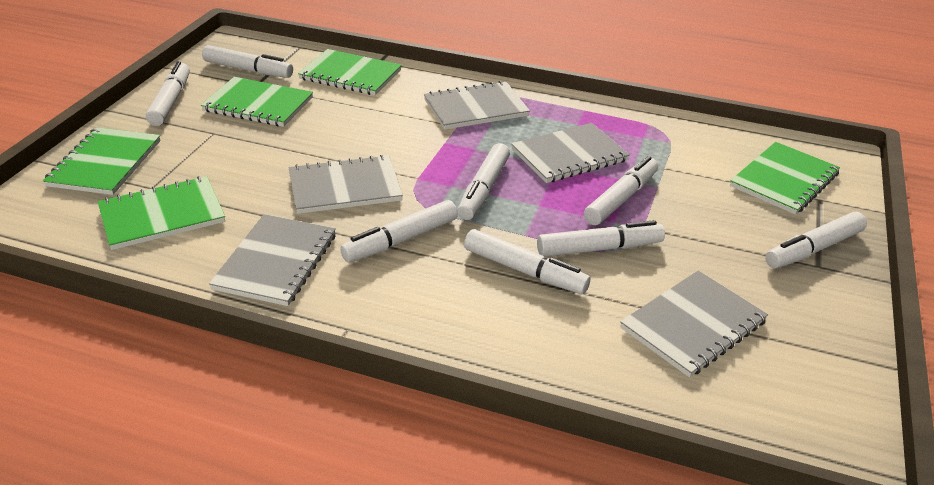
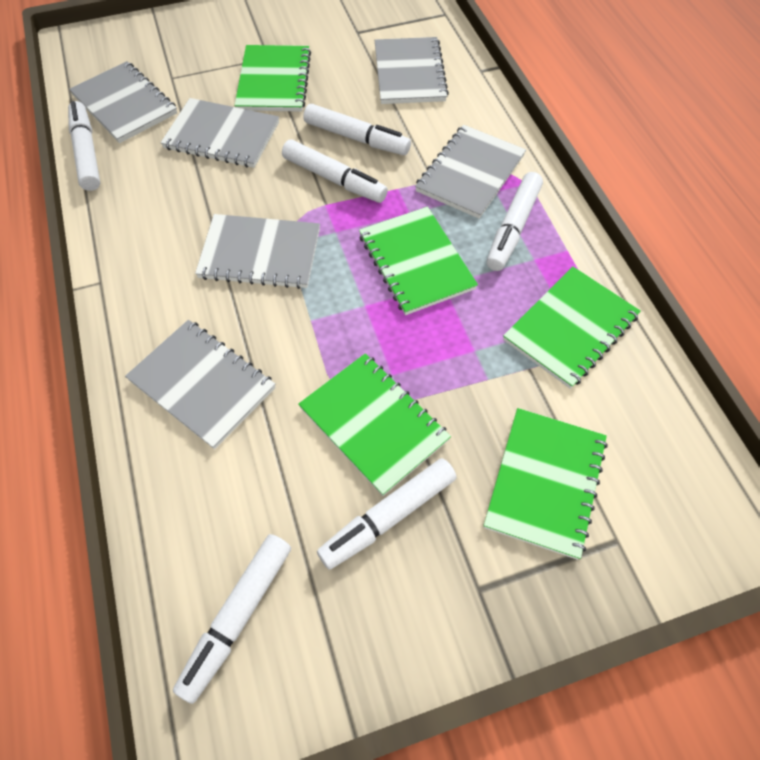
grey notebook: [209,214,336,306] [289,155,403,214] [424,81,530,130] [511,123,630,183] [620,270,768,377] = 5 -> [69,61,177,143] [125,320,276,449] [161,98,279,168] [195,214,320,289] [375,37,449,104] [415,125,526,219] = 6
white marker: [146,61,190,126] [202,45,293,78] [340,200,458,262] [457,143,510,220] [464,229,590,294] [537,220,665,257] [584,156,658,225] [765,212,867,268] = 8 -> [68,101,100,191] [173,534,291,704] [282,140,388,203] [304,104,411,155] [317,458,457,570] [486,172,543,271] = 6

